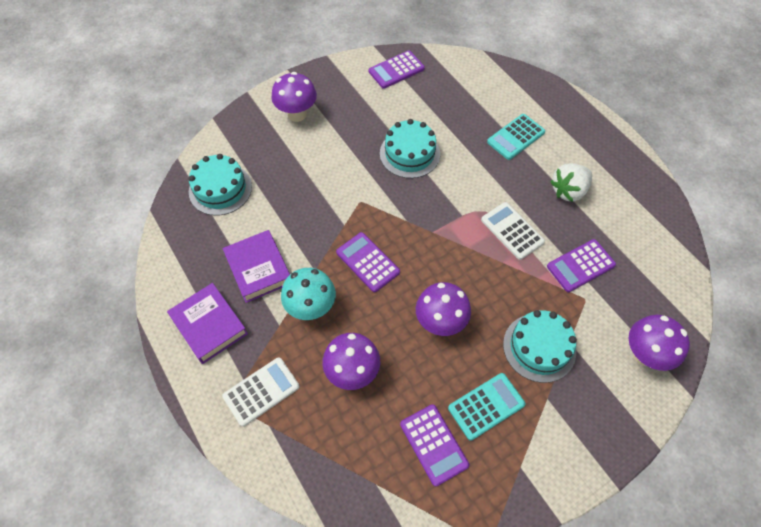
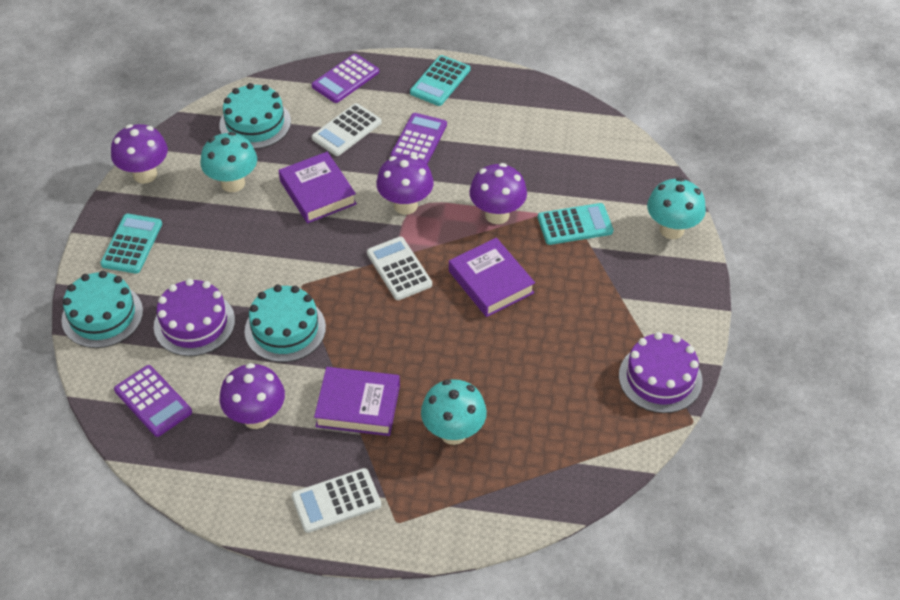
purple book: [167,283,248,364] [223,230,290,303] = 2 -> [279,152,357,223] [314,367,400,436] [449,238,535,317] = 3
purple cake: none = 0 -> [154,278,235,356] [619,332,702,413] = 2
purple calculator: [336,232,400,292] [369,51,425,89] [400,404,469,486] [547,239,616,292] = 4 -> [114,365,192,437] [312,54,379,103] [391,113,447,164] = 3
turquoise calculator: [448,373,525,441] [487,114,545,160] = 2 -> [100,214,162,274] [410,55,471,106] [538,203,613,245] = 3
turquoise mushroom: [281,268,336,320] = 1 -> [201,132,257,192] [421,379,487,445] [647,177,706,239] = 3
white calculator: [222,357,300,427] [481,202,545,260] = 2 -> [292,468,381,533] [312,103,382,156] [367,237,432,300] = 3
white strawberry: [550,163,592,202] = 1 -> none = 0

